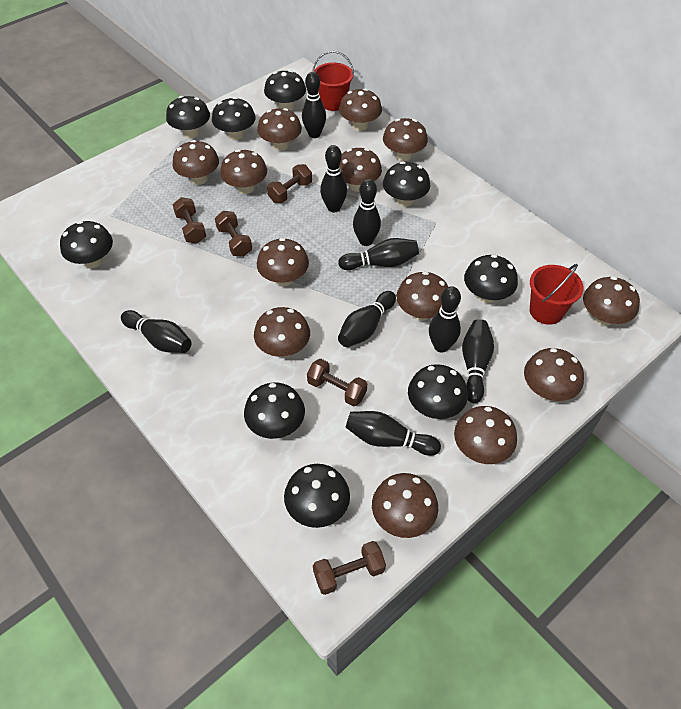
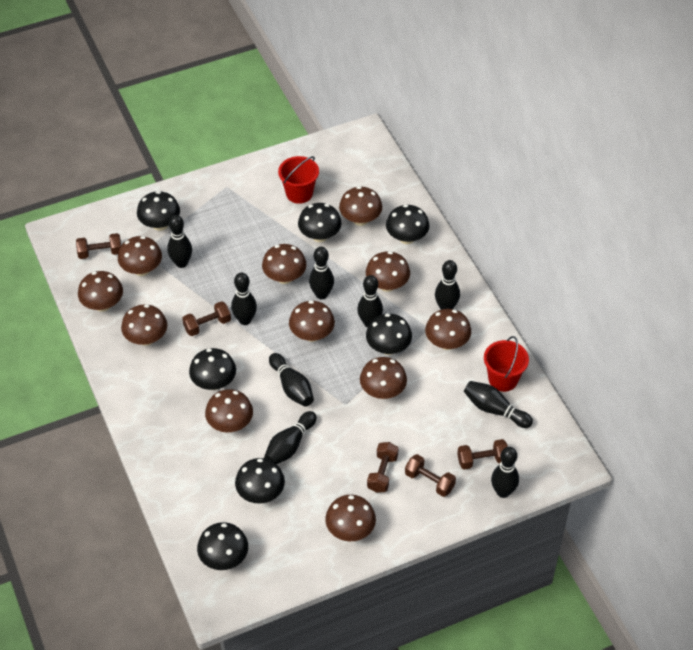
black mushroom: [60,221,113,268] [166,96,210,138] [212,97,256,140] [244,382,305,439] [264,70,306,111] [284,464,350,528] [383,161,430,207] [408,364,468,419] [464,254,518,303] = 9 -> [137,191,180,231] [189,348,236,390] [197,522,248,570] [235,458,285,504] [298,203,342,242] [366,313,412,355] [386,204,429,244] = 7
brown mushroom: [172,140,219,185] [220,149,267,194] [254,307,310,357] [257,108,302,151] [257,238,309,286] [339,88,382,131] [340,148,382,192] [372,473,438,538] [383,118,428,161] [397,271,448,321] [454,406,517,464] [524,348,584,401] [583,276,640,326] = 13 -> [78,271,123,312] [118,236,162,276] [121,304,167,346] [205,389,253,432] [262,244,307,284] [289,300,335,342] [325,495,376,541] [339,186,382,226] [360,357,407,399] [366,251,410,292] [425,309,471,350] = 11

